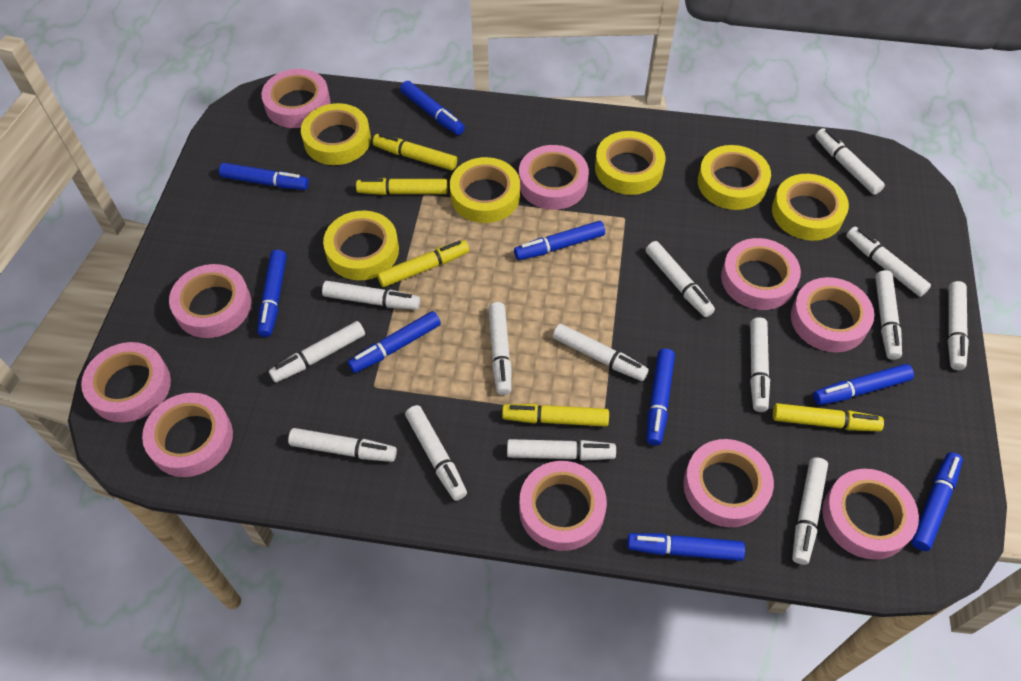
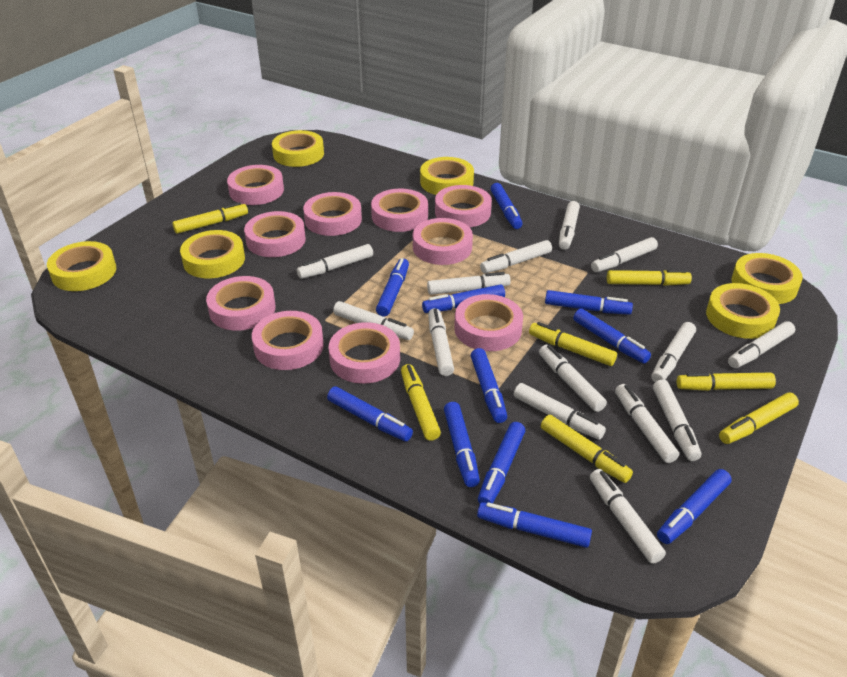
blue marker: [219,163,309,190] [257,250,287,337] [348,311,441,373] [400,81,465,135] [514,221,605,260] [627,533,745,561] [646,348,675,446] [813,364,914,405] [911,452,963,551] = 9 -> [327,386,413,441] [376,258,409,317] [422,284,505,313] [444,402,480,487] [470,348,507,423] [477,502,592,548] [478,422,525,504] [491,183,523,229] [545,290,633,315] [573,308,651,364] [657,469,732,544] = 11
yellow marker: [356,178,448,195] [373,133,457,171] [377,240,469,287] [502,404,609,427] [773,403,884,432] = 5 -> [172,202,248,234] [401,364,441,441] [529,322,617,366] [541,415,633,483] [607,270,692,286] [677,373,776,391] [719,392,799,444] = 7

